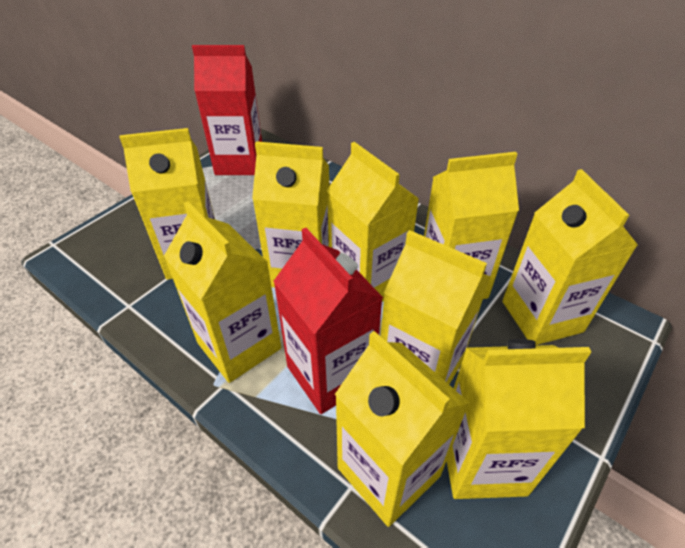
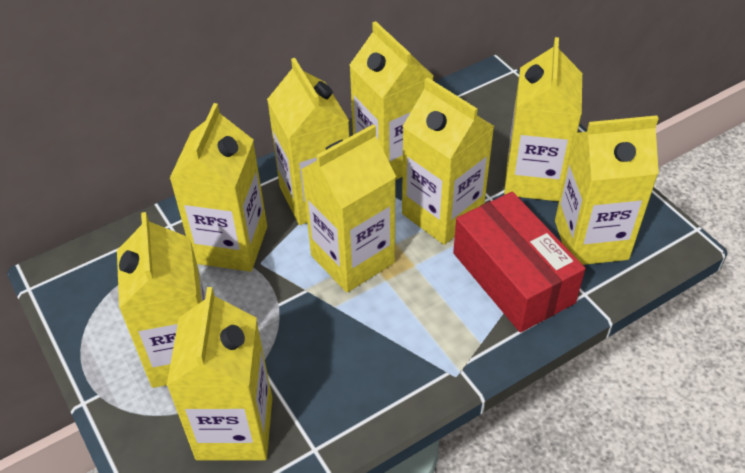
red box: none = 0 -> [453,192,585,333] = 1
red carton: [192,45,262,175] [273,228,383,414] = 2 -> none = 0

